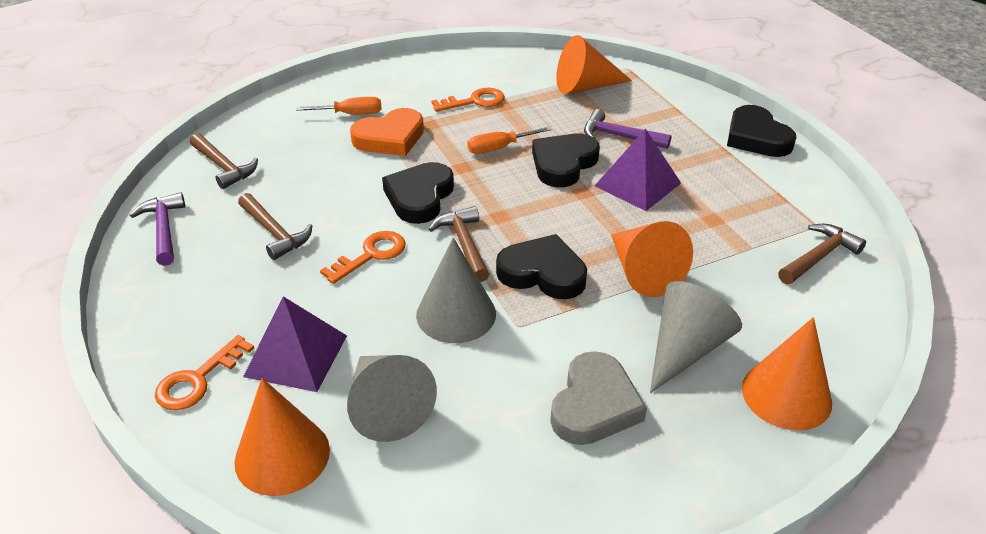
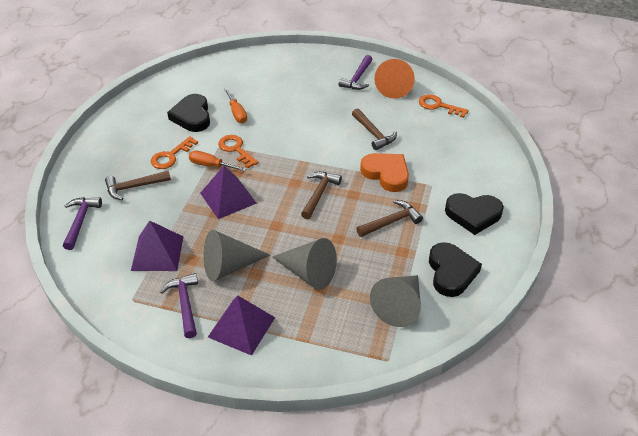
black heart: [382,162,454,224] [496,234,587,299] [532,133,600,187] [727,105,796,157] = 4 -> [167,94,210,132] [429,242,482,297] [445,193,504,235] = 3
grey heart: [550,351,647,445] = 1 -> none = 0
orange cone: [234,378,330,496] [556,35,632,94] [611,221,693,297] [742,317,832,431] = 4 -> [374,59,415,99] = 1
purple hammer: [130,192,185,266] [584,109,672,149] = 2 -> [63,197,102,250] [160,273,198,338] [339,55,373,90] = 3
purple pyramid: [243,296,347,392] [595,129,681,211] = 2 -> [131,221,183,271] [200,165,257,219] [208,295,275,356] = 3

